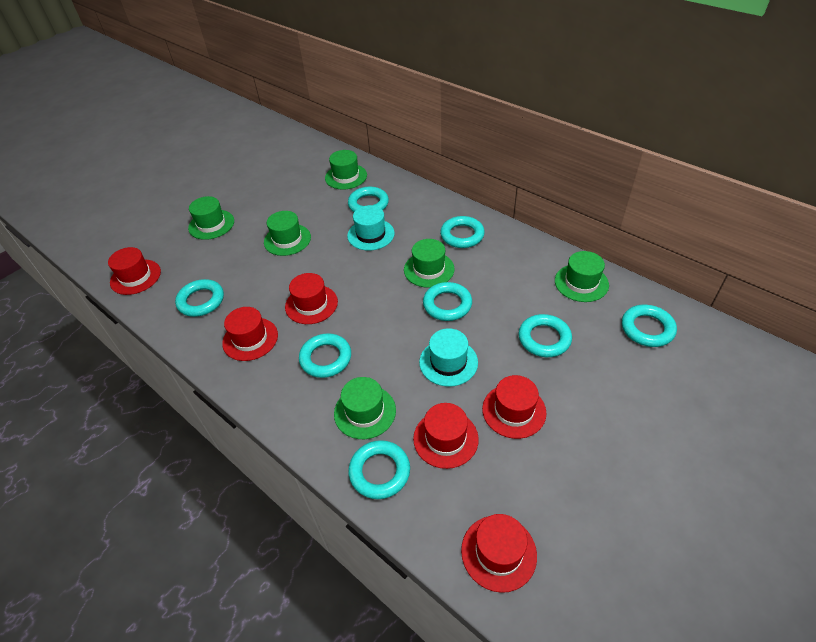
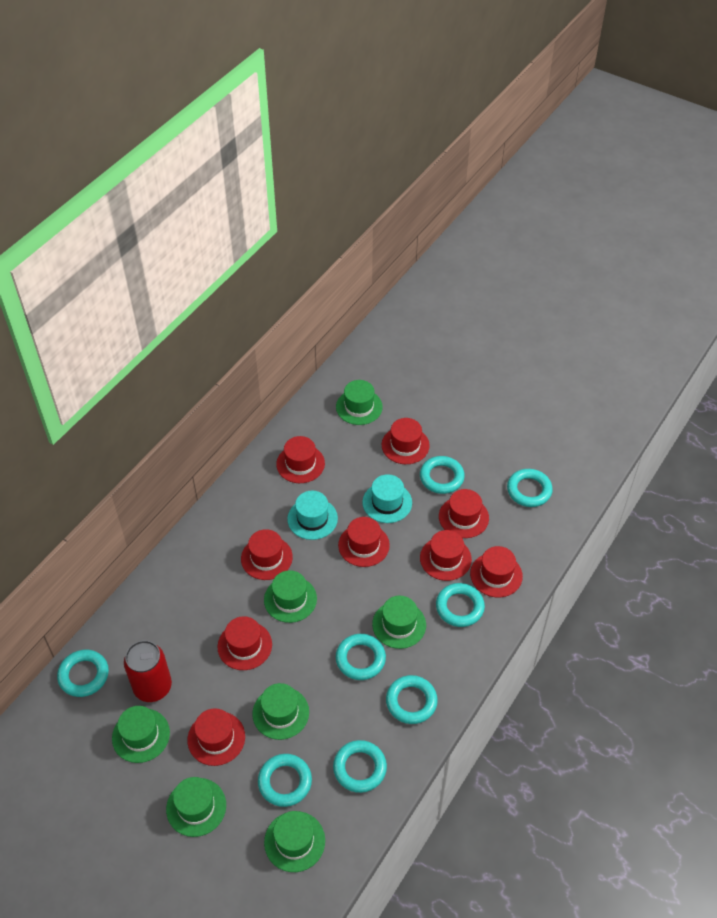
green hat: [188,196,234,240] [264,211,311,256] [325,150,367,190] [334,377,396,439] [404,239,455,288] [555,251,609,302] = 6 -> [112,706,170,763] [166,777,226,837] [252,683,309,740] [264,570,317,623] [264,811,325,872] [336,380,383,425] [372,596,426,649] = 7
red can: none = 0 -> [124,640,172,702] = 1
red hat: [108,247,161,295] [222,307,278,361] [285,273,338,324] [413,403,479,469] [461,514,537,593] [482,375,546,439] = 6 -> [187,708,245,766] [217,616,272,670] [241,529,293,580] [276,436,325,483] [338,517,390,567] [382,418,430,464] [420,530,472,581] [439,489,489,538] [470,546,523,598] = 9

